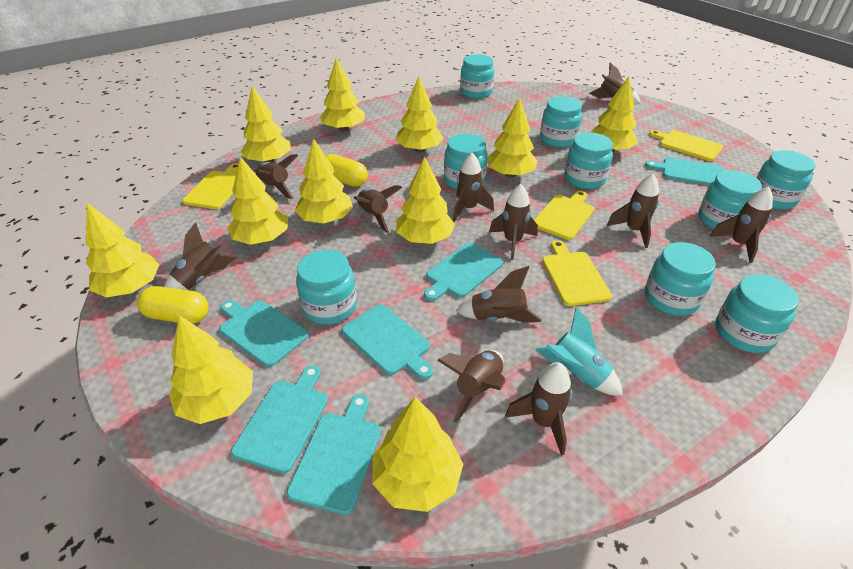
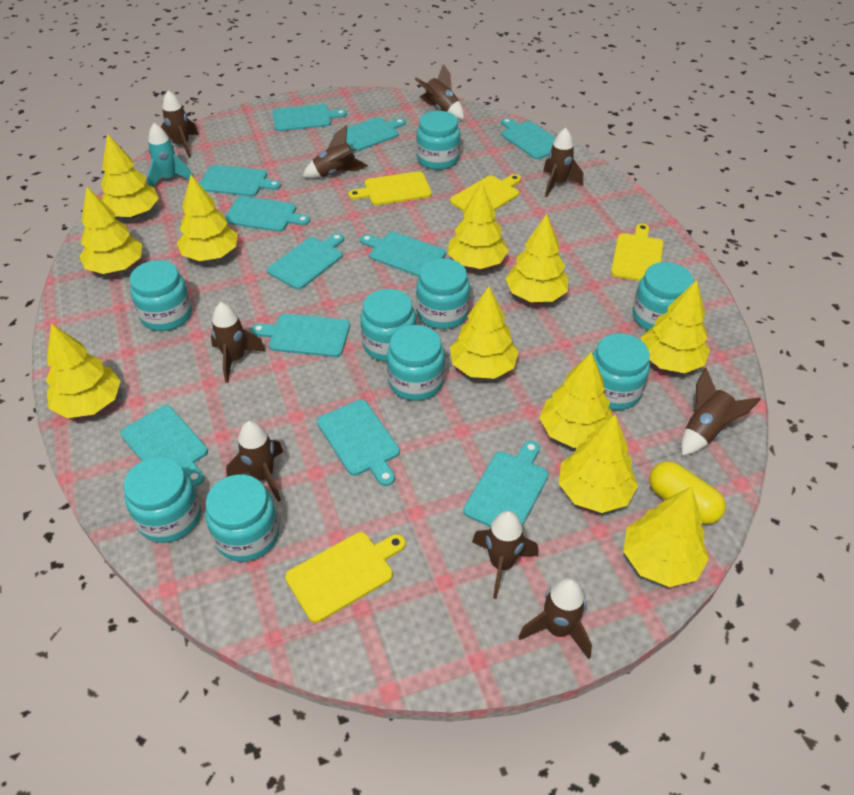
brown rocket: [164,222,236,290] [255,154,298,199] [354,185,402,233] [437,350,505,423] [453,153,494,222] [456,266,542,323] [489,184,538,260] [505,362,572,456] [589,63,641,105] [607,174,659,248] [710,187,773,263] = 11 -> [161,91,199,158] [211,302,266,383] [226,421,283,502] [303,125,368,179] [415,64,464,119] [472,511,538,599] [519,578,592,659] [543,128,583,197] [681,368,761,456] = 9
turquoise cutting board: [219,300,309,367] [231,365,328,474] [287,394,381,515] [342,304,433,380] [424,242,503,301] [645,157,724,186] = 6 -> [120,405,208,486] [199,165,281,196] [225,196,310,232] [251,314,350,357] [267,233,344,290] [272,104,347,131] [317,400,400,486] [333,117,406,153] [360,232,446,277] [463,441,549,527] [501,118,556,160] = 11
yellow capsule: [137,286,209,324] [326,154,368,187] = 2 -> [649,461,726,524] = 1

